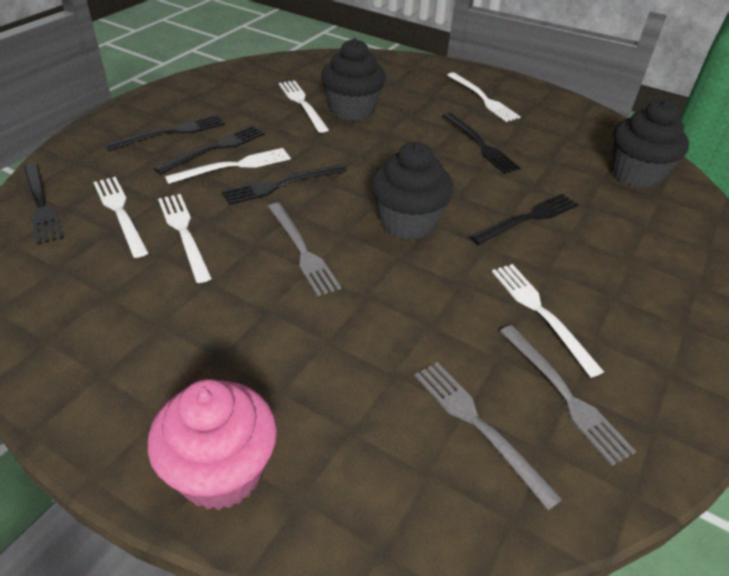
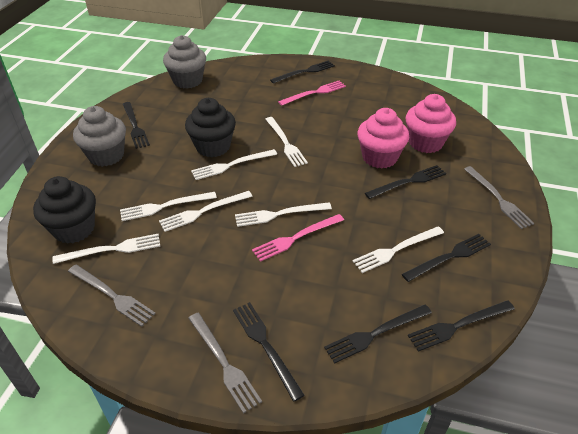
black cupcake: [321,38,386,121] [371,142,454,240] [612,100,689,188] = 3 -> [33,176,96,244] [185,98,236,157] = 2
black fork: [24,163,64,245] [105,115,225,150] [154,125,264,175] [222,164,347,205] [443,113,521,174] [470,194,578,245] = 6 -> [123,102,150,149] [233,302,305,402] [270,61,335,84] [324,305,432,364] [365,165,446,199] [402,234,491,282] [408,300,515,352] = 7
grey cupcake: none = 0 -> [73,106,126,167] [163,35,206,89] = 2
pink cupcake: [148,379,277,510] = 1 -> [357,108,409,169] [406,94,456,153] = 2
pink fork: none = 0 -> [252,214,344,262] [278,81,346,106] = 2
white fork: [93,177,149,258] [158,194,212,283] [165,148,291,184] [279,80,329,133] [447,72,520,122] [492,264,604,378] = 6 -> [52,234,160,264] [120,192,217,221] [159,191,252,232] [191,149,277,180] [235,202,332,227] [265,117,308,167] [353,226,444,273] = 7

